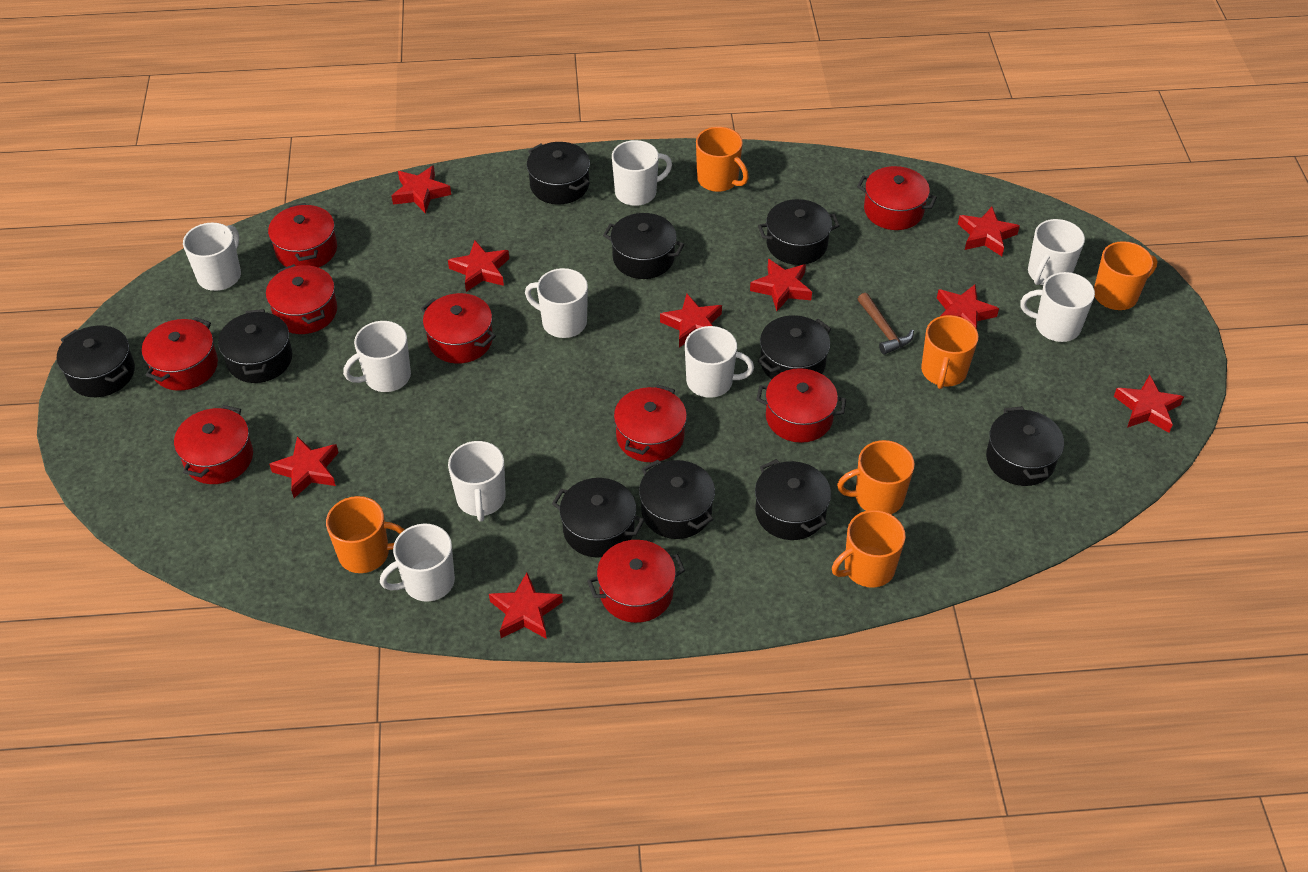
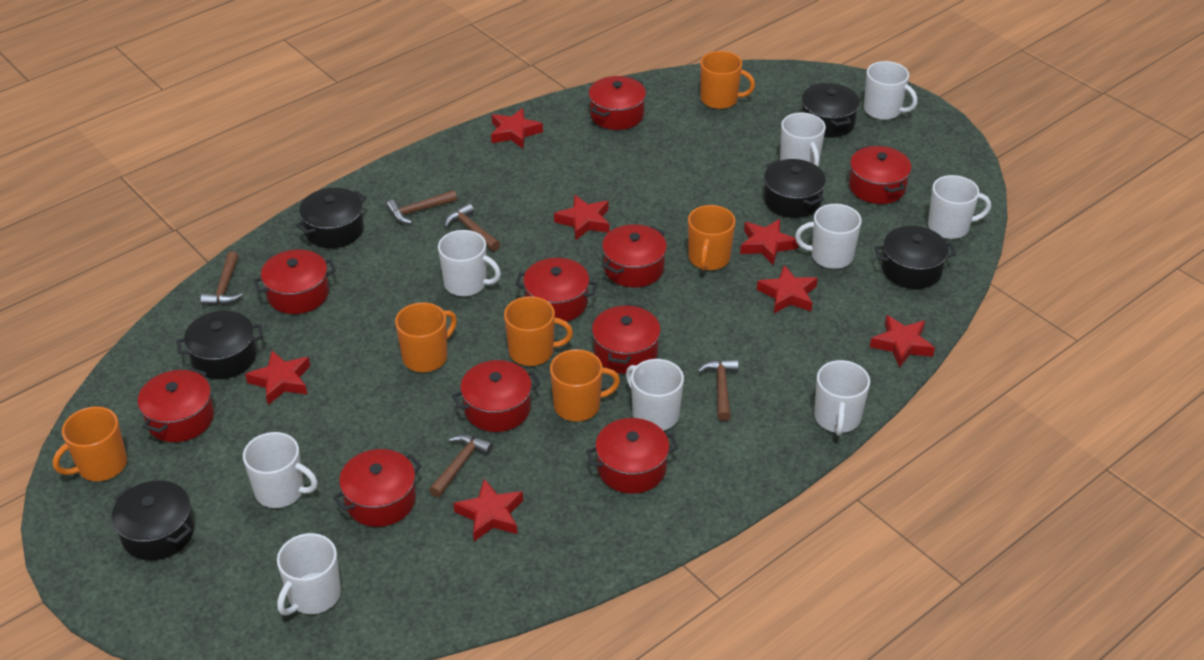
black pot: [57,326,135,397] [218,309,293,383] [527,142,590,204] [552,478,645,557] [603,213,684,279] [639,460,715,539] [755,459,831,540] [758,199,840,265] [758,315,831,380] [986,406,1064,486] = 10 -> [112,481,194,560] [176,311,263,379] [296,188,367,248] [764,159,826,218] [801,83,860,137] [875,226,956,289] = 6
brown hammer: [858,293,914,355] = 1 -> [200,251,243,305] [386,190,457,224] [429,434,493,497] [445,203,500,251] [697,359,739,421] = 5
red pot: [142,317,218,391] [174,405,253,484] [266,264,337,334] [268,203,337,268] [421,293,496,364] [587,540,685,623] [614,384,687,462] [756,368,846,443] [857,166,937,230] = 9 -> [138,368,214,442] [253,249,336,314] [333,449,422,527] [452,360,540,432] [515,258,598,322] [586,418,678,494] [589,76,646,130] [592,303,661,374] [602,224,667,287] [849,145,911,204] = 10
red star: [269,436,339,498] [392,165,451,214] [448,241,509,292] [489,573,563,639] [660,294,722,347] [750,259,812,311] [937,285,999,330] [958,207,1020,256] [1114,375,1184,433] = 9 -> [245,351,310,405] [453,479,523,541] [491,108,543,148] [554,195,610,240] [740,219,798,265] [757,265,818,313] [870,315,935,368] = 7

